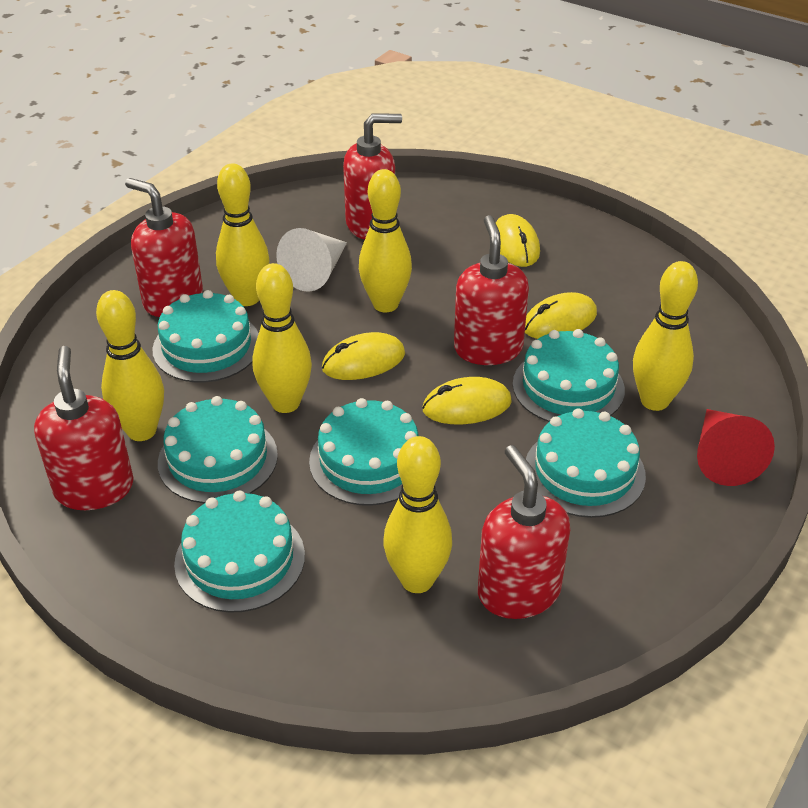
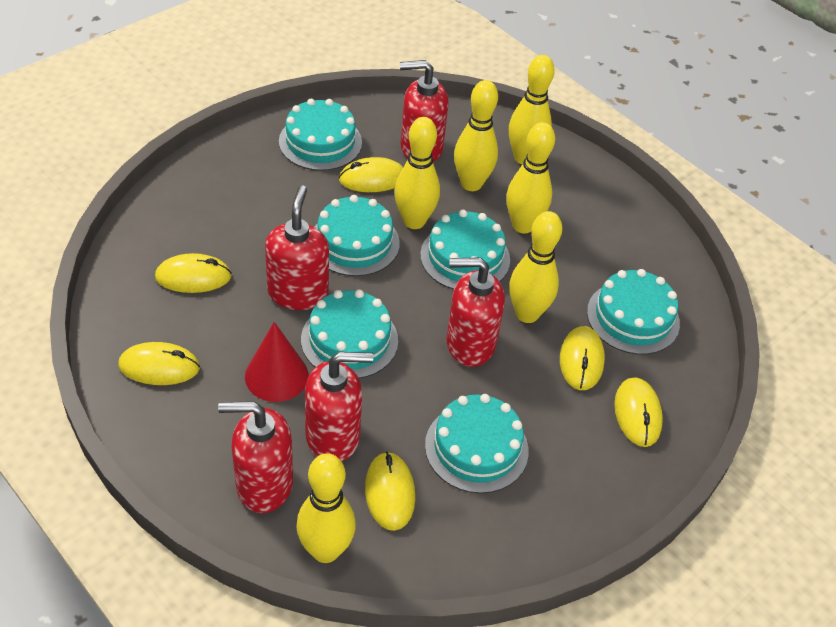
white cone: [276,228,347,292] = 1 -> none = 0
yellow mouse: [322,332,405,380] [422,377,512,424] [496,214,540,267] [525,292,597,339] = 4 -> [119,342,200,385] [155,253,232,293] [339,157,403,192] [365,451,415,531] [560,326,605,390] [614,377,663,447] = 6

